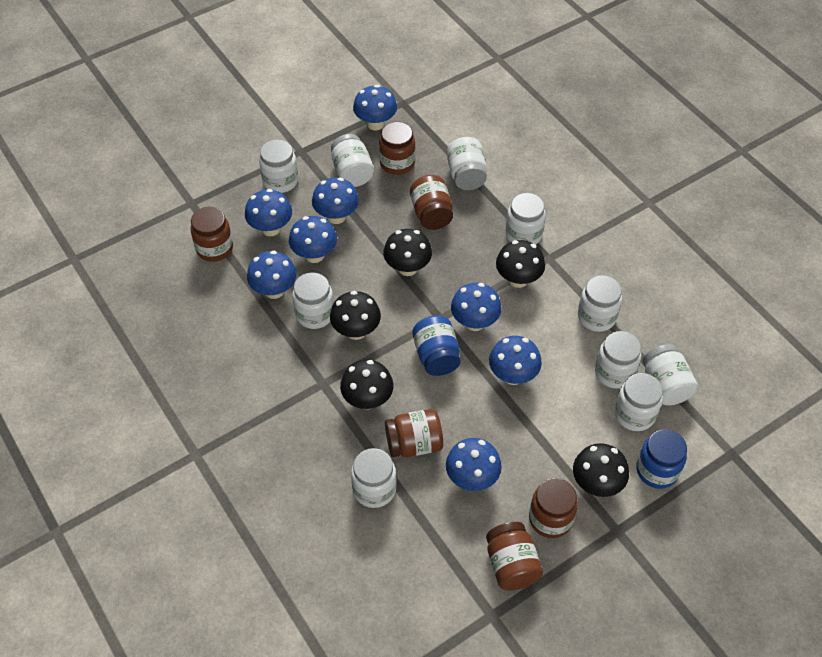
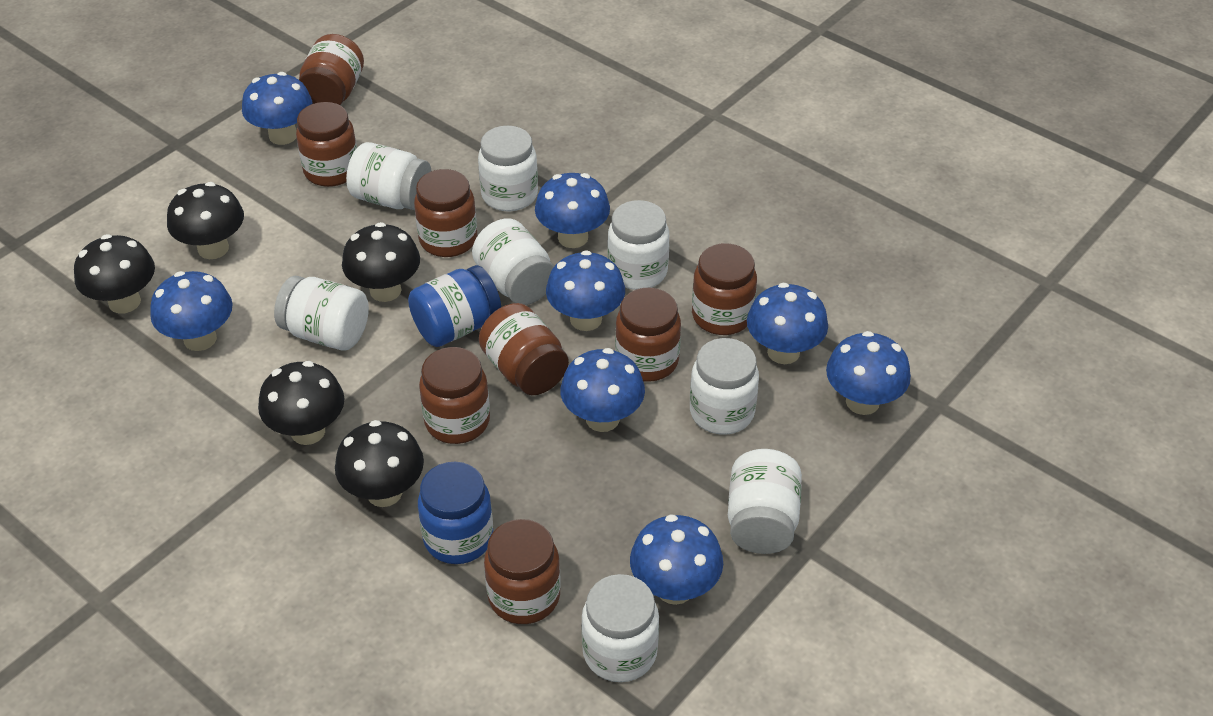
brown jar: [190,207,233,262] [379,122,415,175] [385,409,443,457] [410,175,453,230] [486,522,543,590] [529,478,578,538] = 6 -> [296,102,357,187] [299,34,364,105] [414,169,477,257] [419,347,490,444] [479,303,569,395] [484,519,561,624] [615,288,681,382] [692,243,757,335] = 8
white jar: [259,139,298,193] [292,273,334,329] [331,134,374,187] [351,448,397,508] [447,137,487,190] [505,193,546,245] [578,275,622,332] [595,331,641,389] [615,373,663,431] [643,344,698,406] = 10 -> [274,276,369,351] [346,142,431,210] [472,218,554,305] [478,126,538,211] [581,574,659,682] [608,200,669,290] [690,338,759,435] [728,449,802,554] = 8

